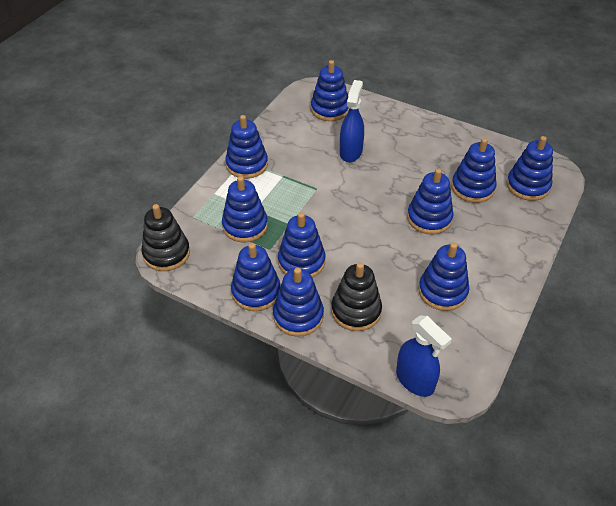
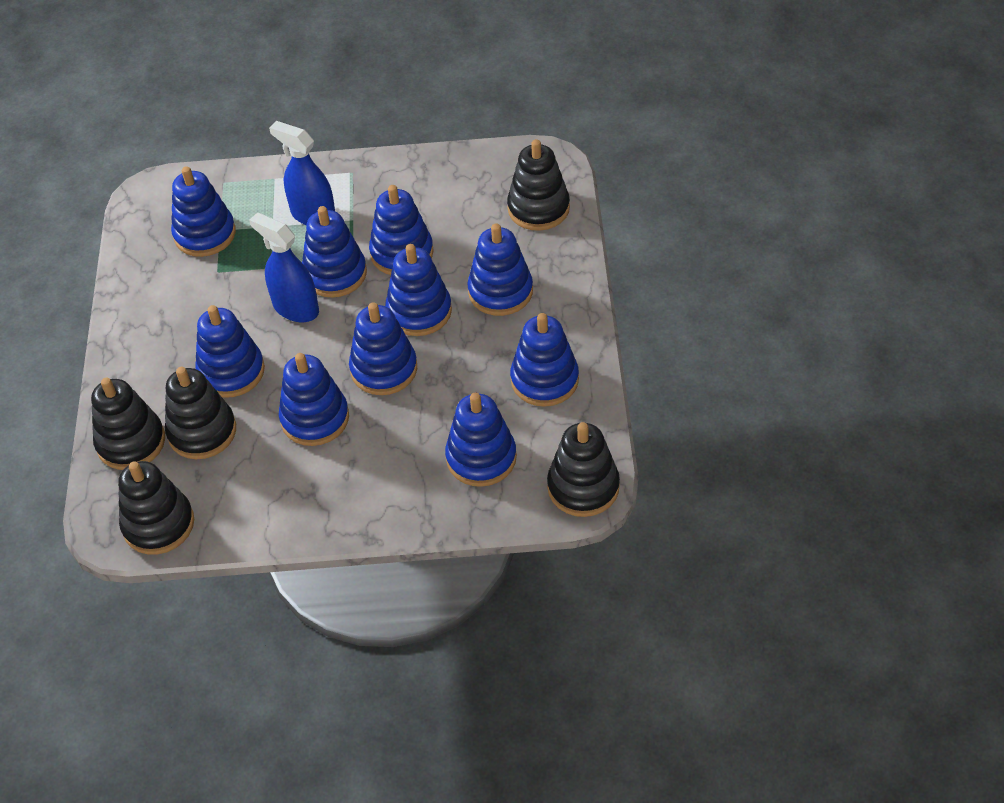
black stacking toy: [141,204,190,271] [331,262,382,331] = 2 -> [91,377,165,470] [118,461,194,555] [165,367,236,459] [507,139,570,231] [547,422,620,517] = 5

